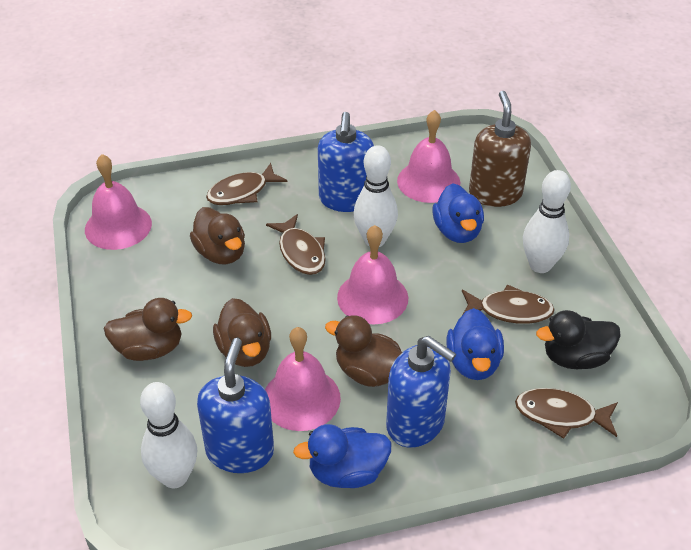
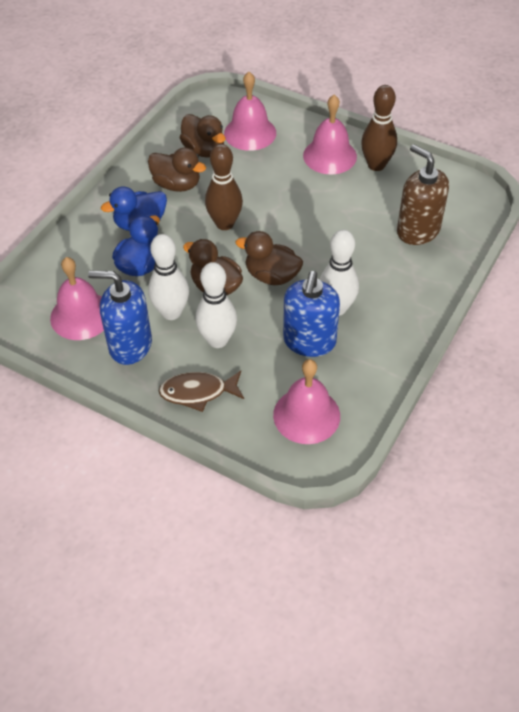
black duck: [536,310,621,369] = 1 -> none = 0
blue duck: [293,424,392,488] [432,183,484,243] [447,308,504,380] = 3 -> [101,186,167,231] [112,215,160,276] = 2
blue soap dispenser: [197,338,274,473] [318,112,374,212] [386,336,456,448] = 3 -> [88,271,152,365] [283,271,340,357] = 2
brown bowling pin: none = 0 -> [205,144,243,230] [361,85,397,171] = 2
brown fish: [206,163,288,205] [266,214,326,275] [462,284,555,324] [515,388,618,439] = 4 -> [159,371,244,412] = 1

